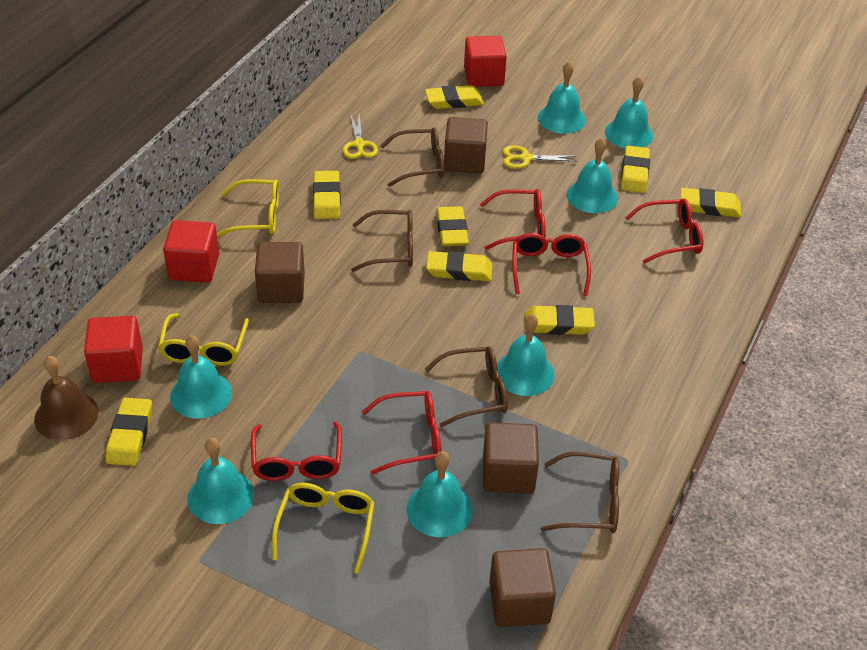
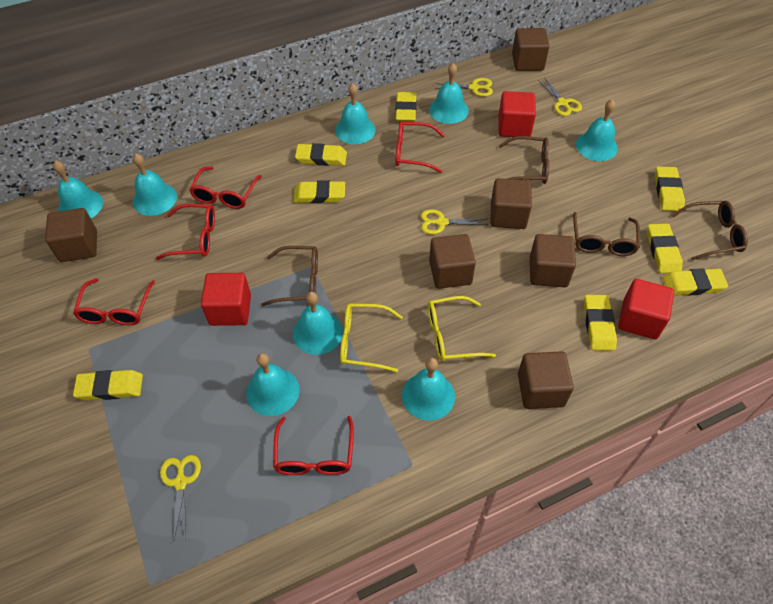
brown bell: [34,356,99,440] = 1 -> none = 0
brown cube: [255,242,305,303] [444,117,488,173] [483,422,539,494] [489,548,556,627] = 4 -> [45,208,97,262] [429,234,476,289] [490,178,532,229] [512,28,549,71] [518,351,574,409] [530,234,576,287] = 6
turquoise bell: [170,335,232,418] [187,438,254,524] [406,451,473,537] [497,314,555,396] [538,61,586,134] [567,138,618,213] [605,76,654,148] = 7 -> [53,161,103,218] [133,154,177,216] [246,353,300,416] [293,292,343,355] [335,83,376,144] [402,358,455,421] [429,63,469,124] [576,99,618,161] = 8
yellow glasses: [158,313,249,366] [217,179,279,238] [272,483,375,574] = 3 -> [340,304,403,372] [428,296,496,361] = 2
yellow scissors: [343,114,378,159] [502,145,576,169] = 2 -> [160,455,201,542] [421,209,489,235] [435,78,493,97] [538,77,582,116] = 4

